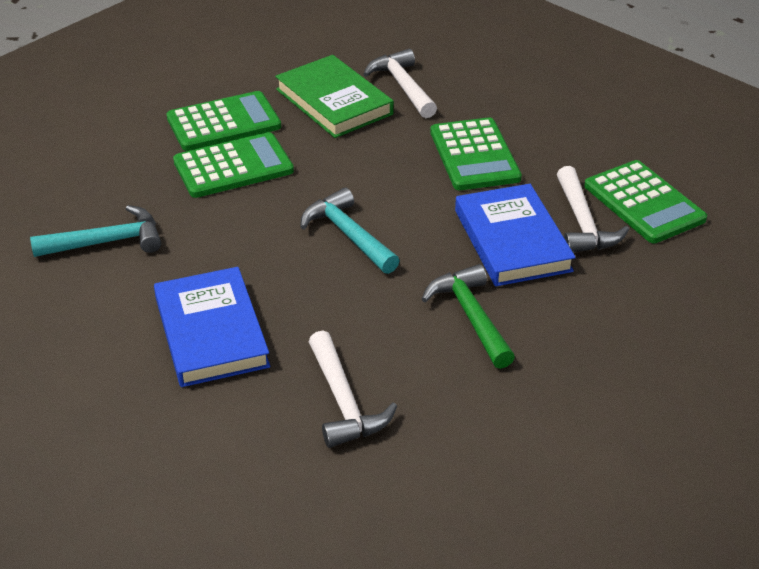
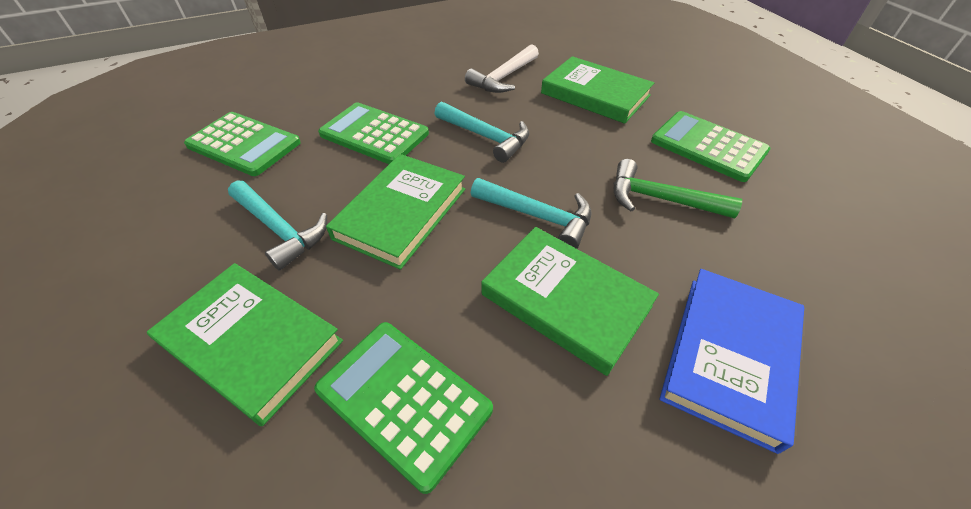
blue book: [154,267,270,387] [455,184,576,286] = 2 -> [659,269,804,454] = 1
green book: [275,55,394,138] = 1 -> [147,263,343,426] [326,154,465,270] [481,227,659,376] [541,56,654,124] = 4
turquoise hammer: [30,205,161,257] [300,188,400,274] = 2 -> [228,180,327,271] [435,102,529,163] [471,178,592,249] = 3
white hammer: [309,330,397,448] [363,49,437,118] [557,166,629,253] = 3 -> [465,44,539,93] = 1

